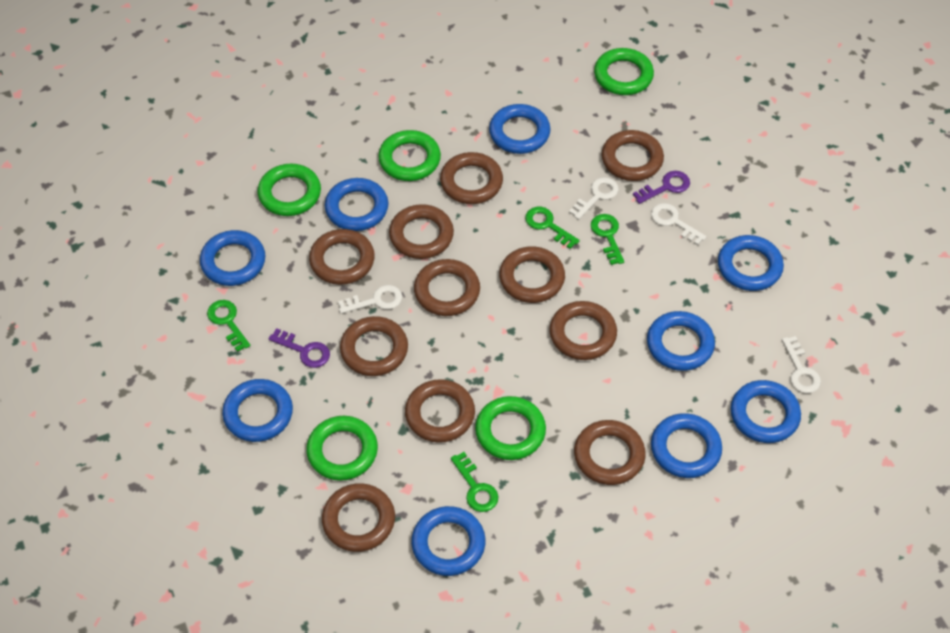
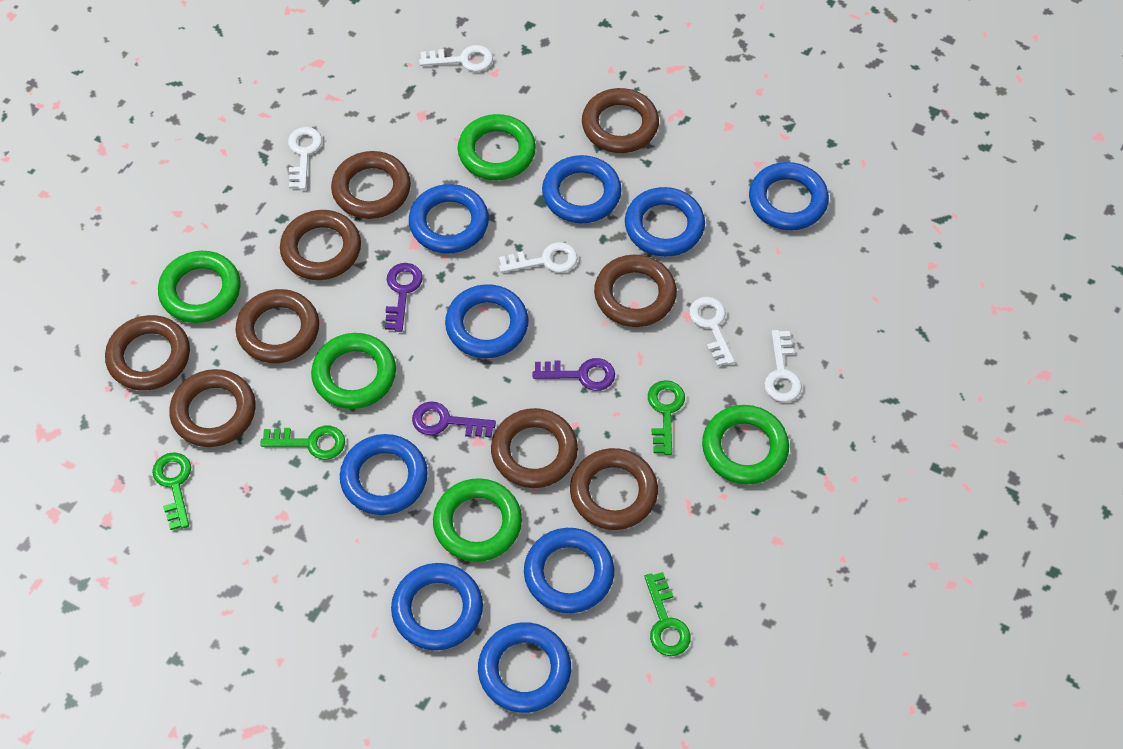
brown ring: [309,229,375,285] [322,483,395,552] [340,316,408,376] [389,204,454,259] [405,379,475,443] [414,259,480,316] [440,152,503,204] [499,246,565,303] [549,301,617,360] [574,420,646,485] [601,130,664,181] = 11 -> [105,315,190,391] [169,369,256,447] [236,289,319,363] [280,210,361,280] [331,151,411,219] [491,408,578,488] [570,448,658,530] [582,88,659,153] [594,254,677,327] = 9
purple key: [268,328,330,368] [633,171,690,204] = 2 -> [385,263,423,332] [412,401,496,438] [533,358,615,391] = 3
white key: [338,285,402,314] [569,177,619,220] [651,203,707,245] [782,336,821,393] = 4 -> [288,127,322,190] [419,45,493,72] [499,242,577,273] [689,297,735,367] [764,330,802,402] = 5

